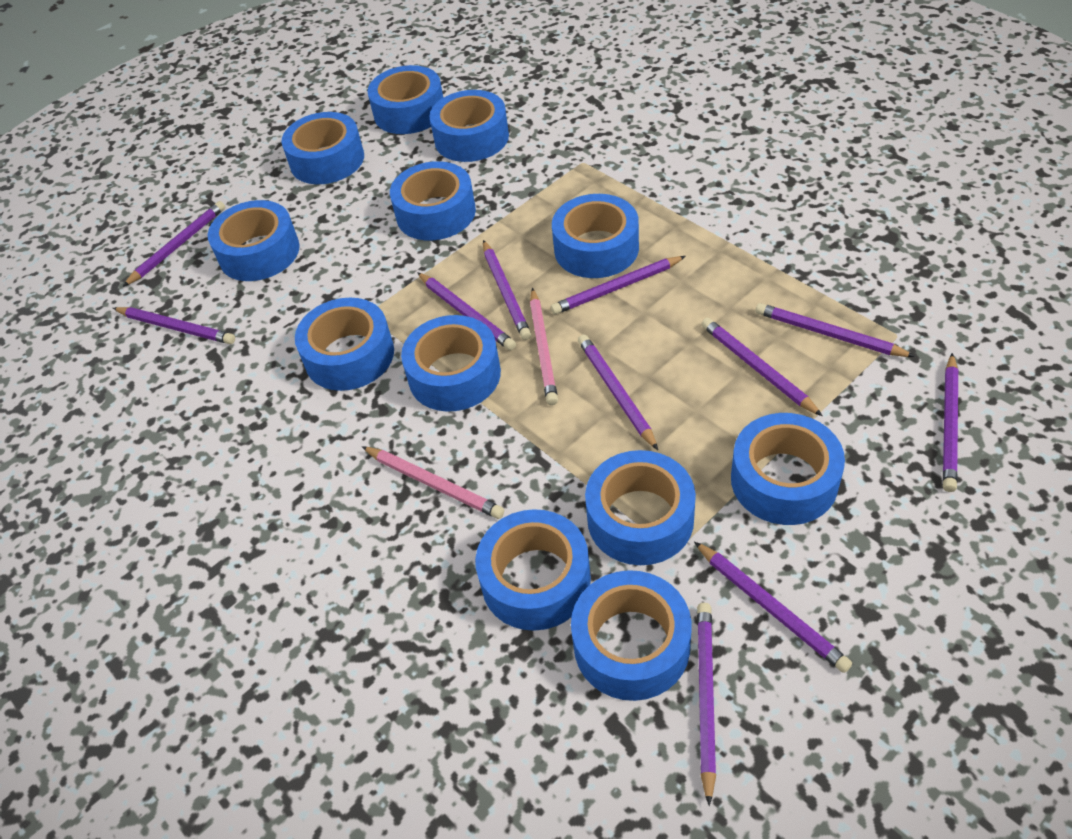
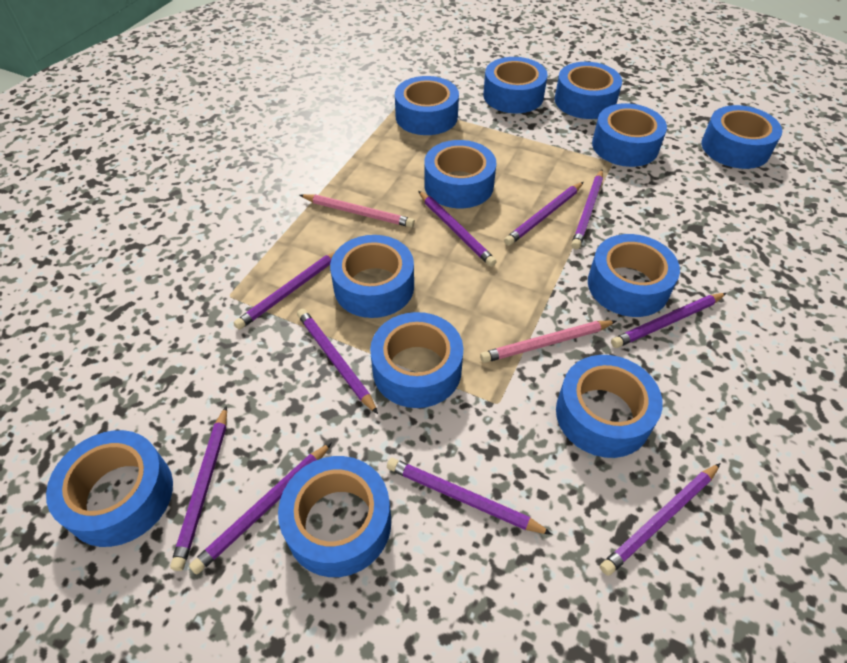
purple pencil: [113,307,235,344] [122,201,225,287] [417,272,516,350] [483,240,532,340] [551,256,686,315] [578,334,658,450] [694,542,852,673] [697,603,716,806] [701,318,822,416] [755,303,915,357] [943,353,958,492] = 11 -> [170,405,227,571] [189,442,332,574] [234,251,336,330] [297,309,378,414] [387,458,552,535] [419,191,497,267] [504,182,583,246] [571,169,603,249] [600,463,721,576] [611,293,726,348] = 10

